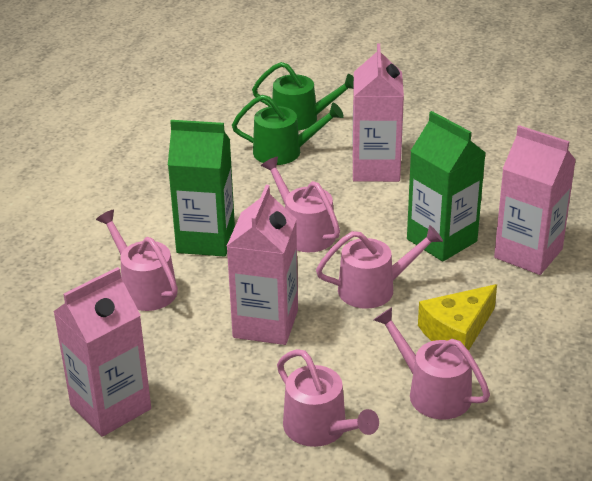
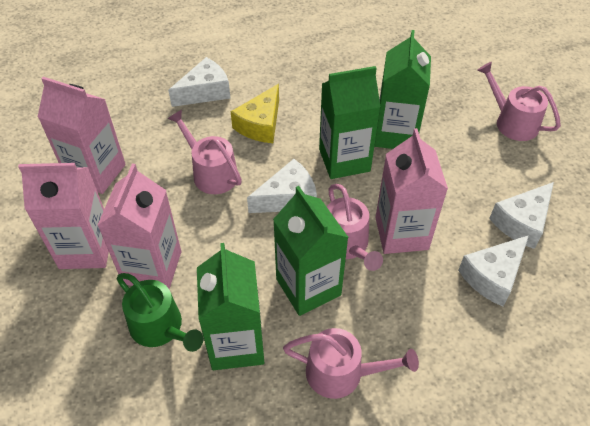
green carton: [168,120,235,257] [407,111,486,262] = 2 -> [197,243,264,370] [273,186,349,316] [319,66,381,179] [374,30,431,149] = 4
green watering can: [232,95,344,165] [252,62,354,131] = 2 -> [117,273,203,352] = 1
pink watering can: [96,210,178,311] [261,157,340,252] [277,349,379,447] [316,225,443,309] [374,307,490,420] = 5 -> [168,110,242,194] [283,328,419,399] [327,184,383,271] [477,62,561,141] = 4
white cheese: none = 0 -> [168,57,231,107] [247,159,317,213] [458,235,529,307] [489,182,554,249] = 4

